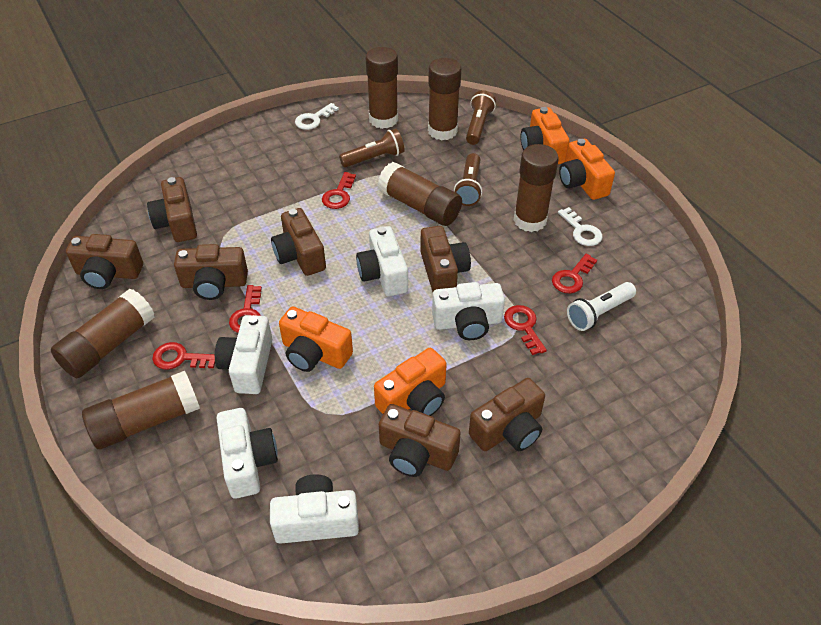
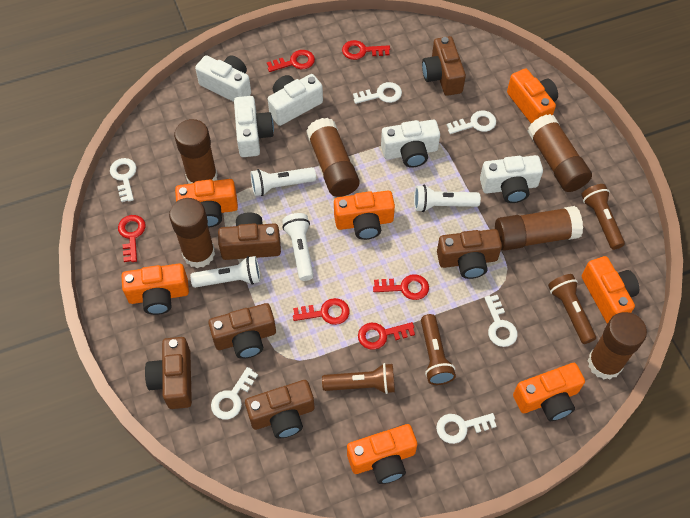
brown camera: [66,234,143,289] [147,177,197,242] [174,244,248,300] [271,208,326,276] [379,404,461,477] [420,226,471,292] [469,378,545,451] = 7 -> [145,337,192,409] [208,303,276,359] [218,213,281,260] [245,380,314,438] [422,36,466,96] [437,229,502,279] = 6
brown flashlight: [339,128,405,168] [454,153,482,206] [466,90,496,145] = 3 -> [322,363,395,394] [421,314,456,385] [548,274,596,344] [581,184,625,250] = 4
orange camera: [279,307,353,372] [374,348,447,416] [520,107,570,164] [559,139,615,200] = 4 -> [122,264,189,315] [175,179,238,227] [334,191,395,240] [347,424,417,484] [507,69,558,123] [513,363,585,421] [582,256,639,324] = 7
red key: [152,342,215,370] [229,285,262,333] [322,172,356,209] [504,305,547,355] [552,254,597,294] = 5 -> [118,215,146,262] [267,50,315,72] [293,298,349,325] [342,40,390,60] [358,322,415,350] [373,274,429,300] = 6
white flashlight: [567,282,636,331] = 1 -> [190,256,261,288] [251,167,316,196] [282,213,314,281] [414,185,481,212] = 4
white key: [295,103,339,130] [558,207,603,246] = 2 -> [110,158,137,202] [211,367,258,420] [353,82,402,104] [436,413,497,444] [447,111,496,134] [485,295,518,347] = 6

